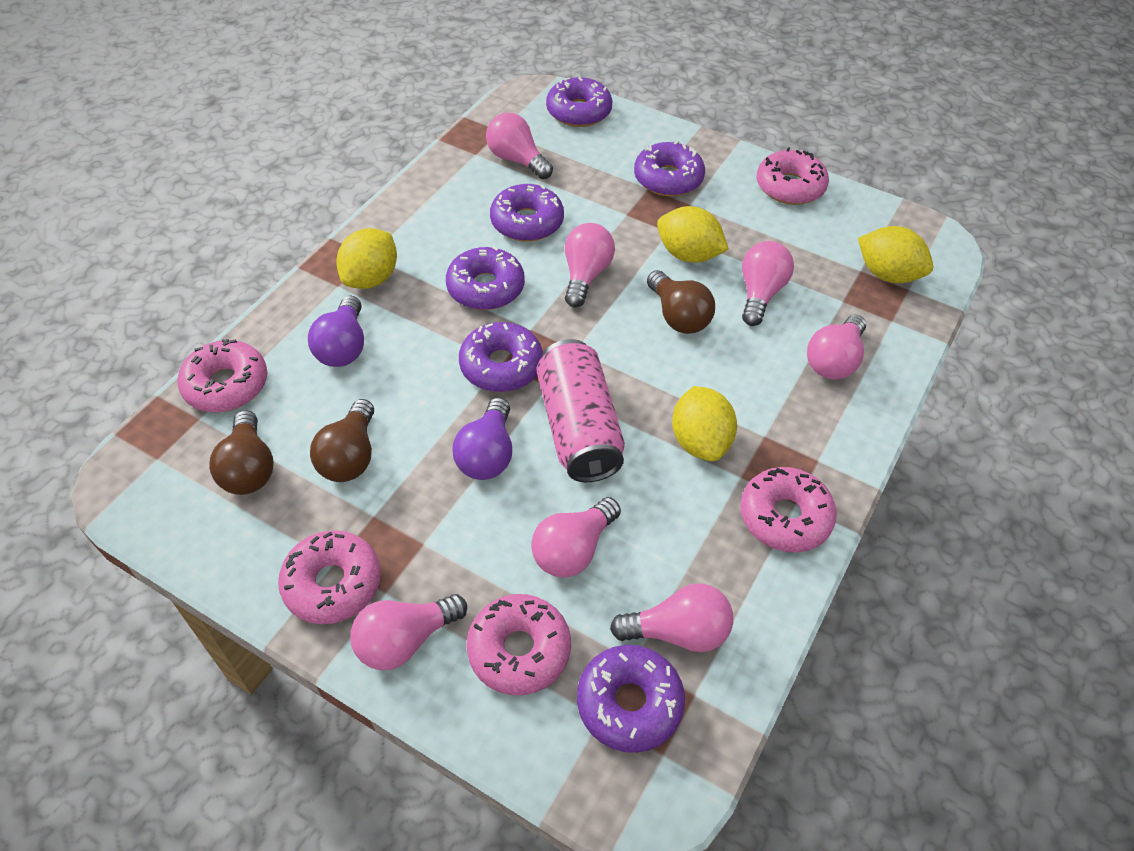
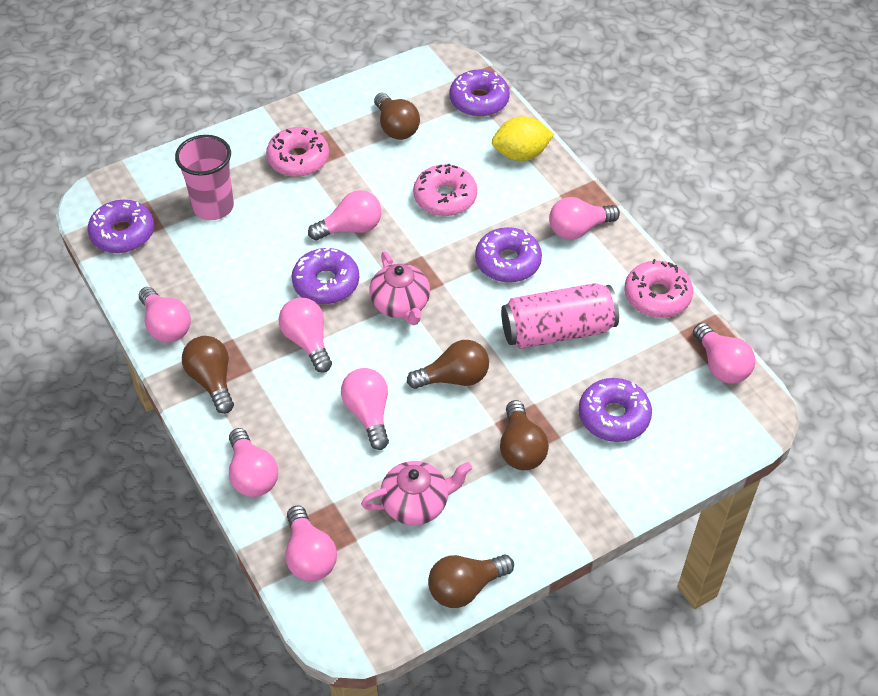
brown light bulb: [209,410,274,495] [310,399,374,482] [647,270,715,334] = 3 -> [182,336,234,414] [374,93,420,140] [407,340,489,389] [428,555,514,608] [500,400,549,470] = 5
pink cup: none = 0 -> [175,135,234,220] = 1
pink donut: [177,339,268,412] [278,530,381,624] [466,594,571,695] [740,467,837,553] [757,147,829,205] = 5 -> [266,127,329,177] [413,164,477,216] [624,259,693,318] = 3
pink light bulb: [350,594,467,670] [486,113,553,179] [531,497,621,577] [565,223,615,308] [610,583,733,652] [742,241,794,326] [807,315,866,380] = 7 -> [139,287,191,343] [229,428,278,497] [279,297,332,373] [285,505,337,581] [308,190,381,240] [341,368,389,450] [549,197,620,240] [693,323,755,384] = 8
pink teapot: none = 0 -> [361,461,472,525] [369,251,430,325] = 2
purple donut: [446,246,525,310] [459,322,543,392] [490,184,564,242] [546,77,613,127] [577,645,685,753] [634,140,705,196] = 6 -> [88,200,154,253] [292,247,359,304] [450,70,510,117] [475,227,542,283] [579,378,652,442] = 5
purple light bulb: [308,296,364,367] [452,398,512,480] = 2 -> none = 0
yellow lemon: [337,228,397,289] [657,206,729,263] [672,386,737,461] [858,226,933,283] = 4 -> [492,116,554,161] = 1

